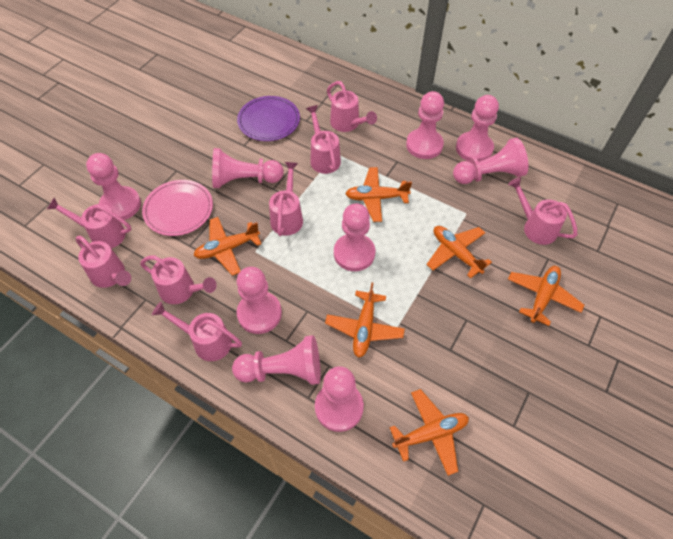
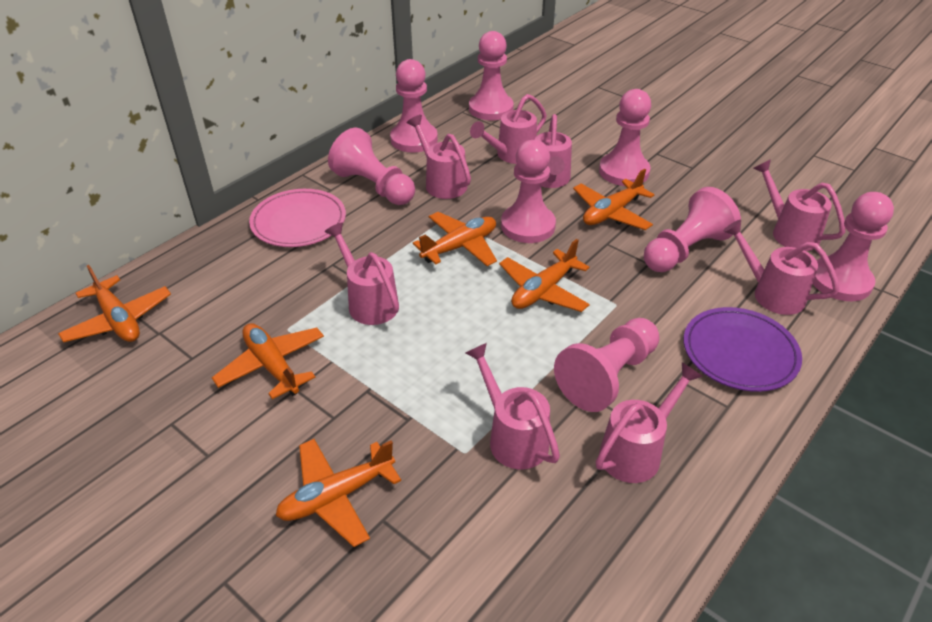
pink pawn: [86,153,141,220] [212,148,284,188] [232,335,321,385] [237,267,282,334] [315,366,364,432] [334,203,375,271] [406,91,444,159] [453,137,528,184] [456,95,499,162] = 9 -> [328,128,415,205] [390,59,438,153] [469,31,514,120] [501,140,556,243] [554,318,660,412] [599,89,651,186] [644,187,741,272] [813,192,894,301] = 8

